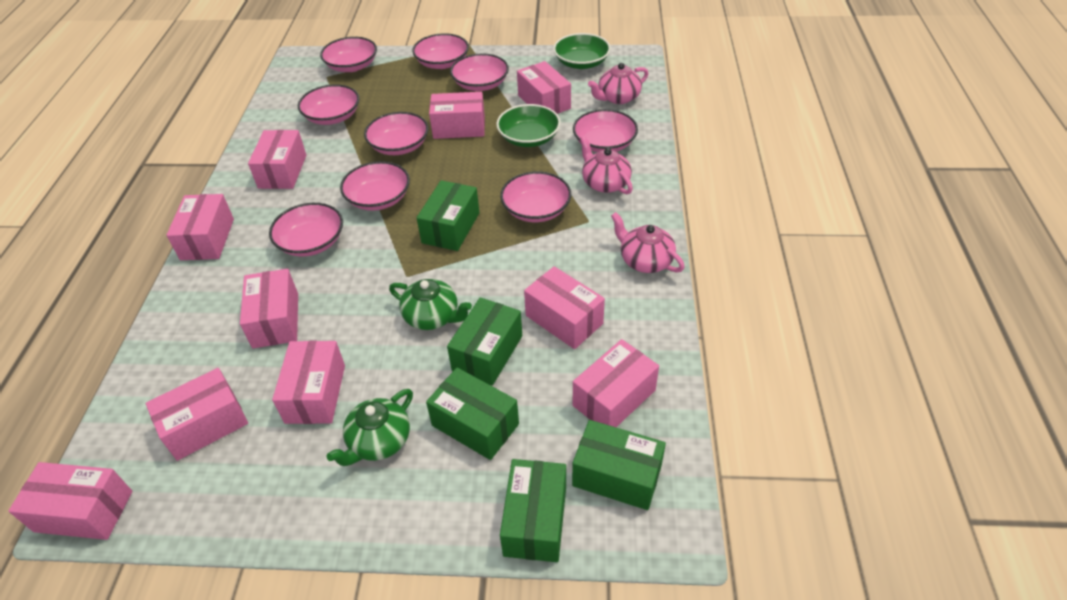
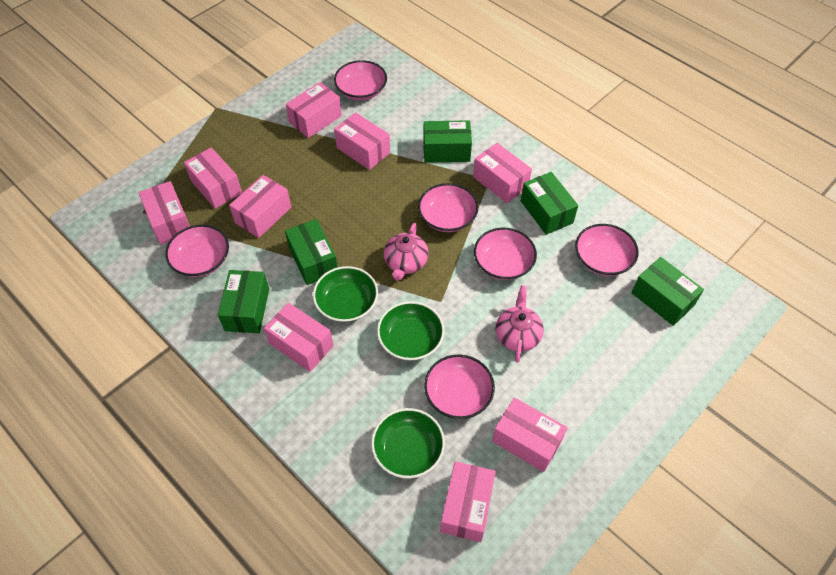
green bowl: [496,104,561,147] [553,33,611,69] = 2 -> [313,266,378,322] [371,408,445,479] [377,301,444,360] = 3
green teapot: [327,389,413,466] [389,279,472,330] = 2 -> none = 0
pink bowl: [269,203,343,257] [298,84,359,125] [320,37,377,72] [340,161,410,211] [364,112,429,155] [412,33,469,69] [450,53,509,91] [500,171,571,222] [573,109,638,152] = 9 -> [165,225,229,277] [334,60,387,100] [418,183,478,232] [424,354,495,419] [474,228,537,280] [575,224,639,276] = 6
pink box: [9,462,132,540] [146,368,248,461] [166,194,234,260] [240,269,298,348] [248,130,306,189] [272,341,345,424] [429,92,485,139] [517,61,571,114] [524,266,605,349] [573,339,659,427] = 10 -> [138,181,190,245] [184,147,242,209] [229,175,291,238] [264,303,333,372] [286,82,342,138] [334,112,390,170] [440,461,496,542] [473,143,532,203] [492,398,567,472] = 9
pink teapot: [580,136,633,194] [588,63,649,104] [611,212,685,273] = 3 -> [384,223,429,281] [495,286,544,362] = 2

